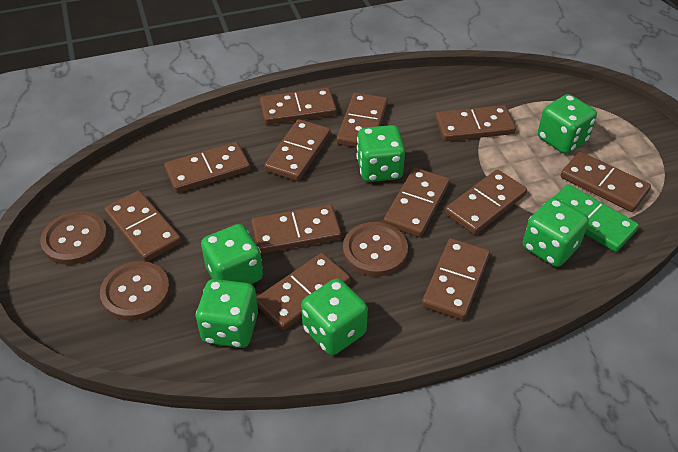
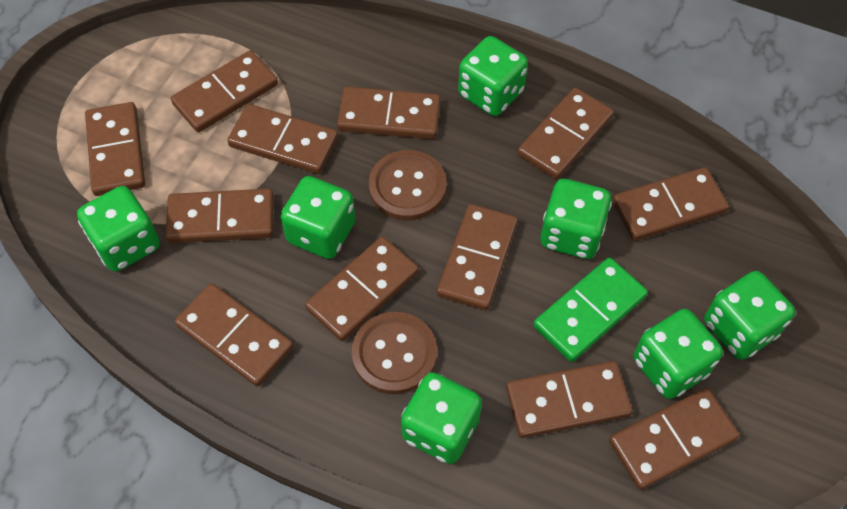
brown button: [40,211,108,265] [100,261,170,320] [343,222,408,277] = 3 -> [352,312,437,394] [369,150,447,220] = 2
green dice: [196,279,258,348] [201,224,263,284] [301,279,368,355] [356,125,405,182] [523,198,589,267] [538,94,597,154] = 6 -> [77,186,160,272] [281,176,356,259] [401,372,482,464] [458,36,528,116] [541,179,612,259] [634,309,723,399] [704,271,795,360] = 7

